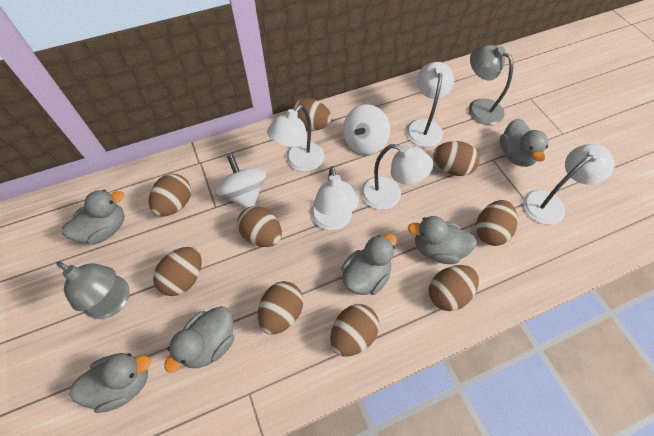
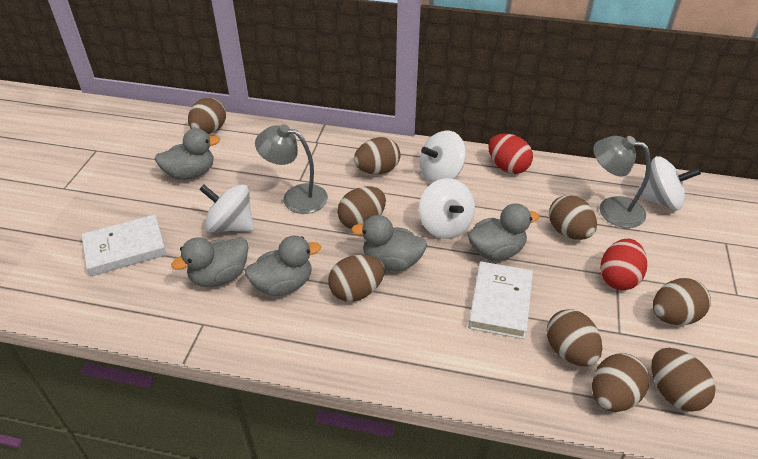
grey duck: [62,190,125,245] [69,353,151,413] [164,306,234,372] [341,234,397,295] [408,216,477,264] [500,118,548,167] = 6 -> [155,128,220,180] [171,237,248,287] [245,236,321,296] [351,215,427,271] [468,203,540,261] = 5
red egg: none = 0 -> [488,134,533,174] [600,239,647,290] = 2
white book: none = 0 -> [81,214,167,276] [468,261,533,339] = 2
white lamp: [267,105,324,172] [311,166,359,230] [361,144,433,210] [406,62,454,147] [523,144,615,225] = 5 -> none = 0
white spinning top: [215,154,266,208] [343,104,390,155] = 2 -> [199,184,254,232] [419,178,475,239] [420,131,466,183] [635,156,701,210] = 4

